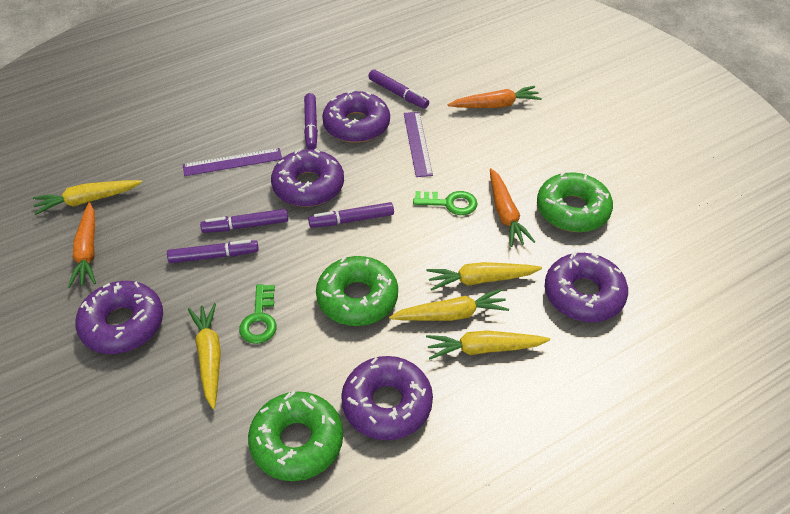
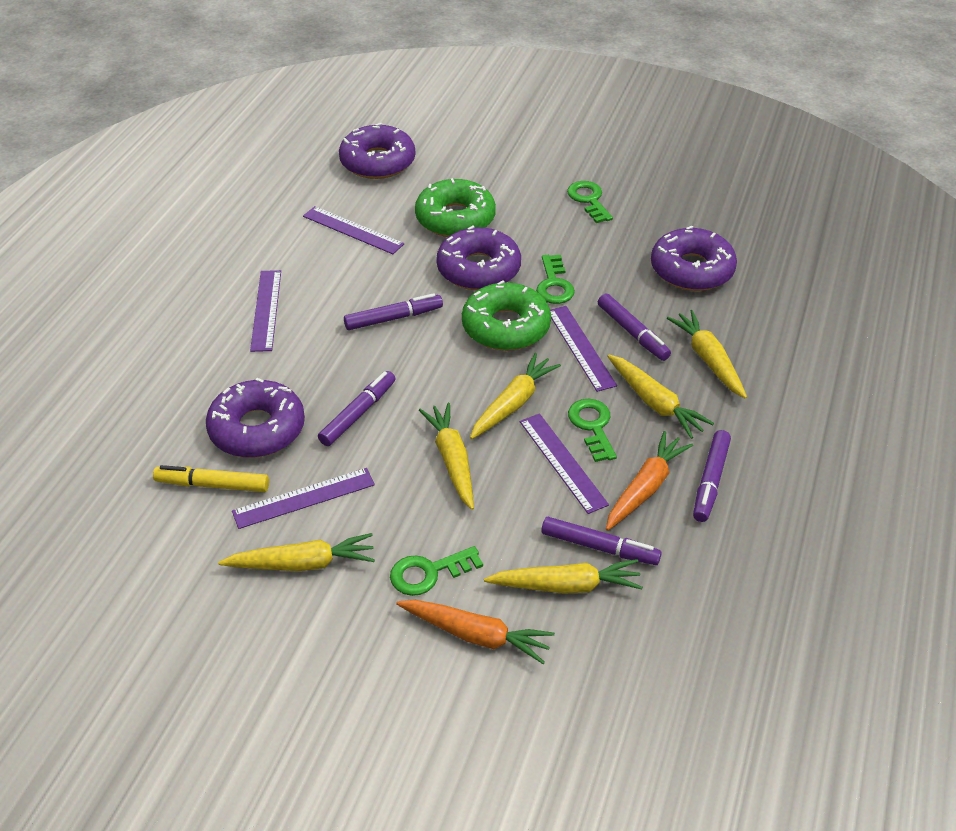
green donut: [248,391,343,481] [316,256,398,326] [537,172,613,232] = 3 -> [415,178,496,237] [462,280,551,351] = 2
green key: [239,284,277,344] [413,191,478,215] = 2 -> [390,546,483,596] [536,255,575,304] [567,181,613,223] [568,399,617,462] = 4
orange carrot: [68,202,96,288] [448,86,542,108] [490,168,535,247] = 3 -> [396,600,555,664] [606,431,693,531] = 2
purple donut: [75,281,163,354] [271,148,344,207] [322,90,390,143] [341,356,433,440] [545,251,628,322] = 5 -> [206,378,305,458] [339,123,415,179] [436,226,521,290] [651,226,737,291] = 4
purple ruler: [183,148,282,176] [404,112,433,177] = 2 -> [232,468,375,529] [250,270,281,352] [303,206,404,254] [520,413,609,514] [550,306,617,392] = 5
yellow carrot: [33,180,142,215] [188,303,221,409] [389,289,509,321] [426,330,550,359] [427,262,542,291] = 5 -> [218,533,375,571] [419,403,474,510] [470,353,561,439] [484,559,643,594] [607,354,714,439] [667,310,747,399] = 6
yellow marker: none = 0 -> [153,465,269,492] = 1

